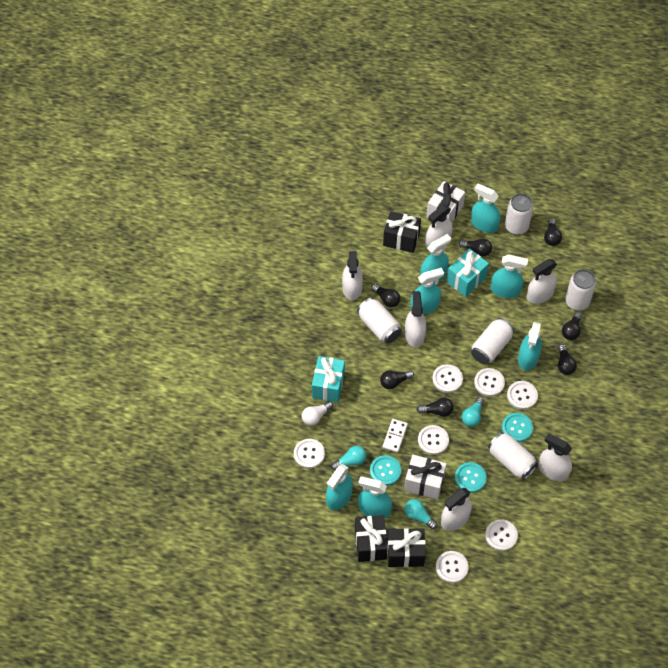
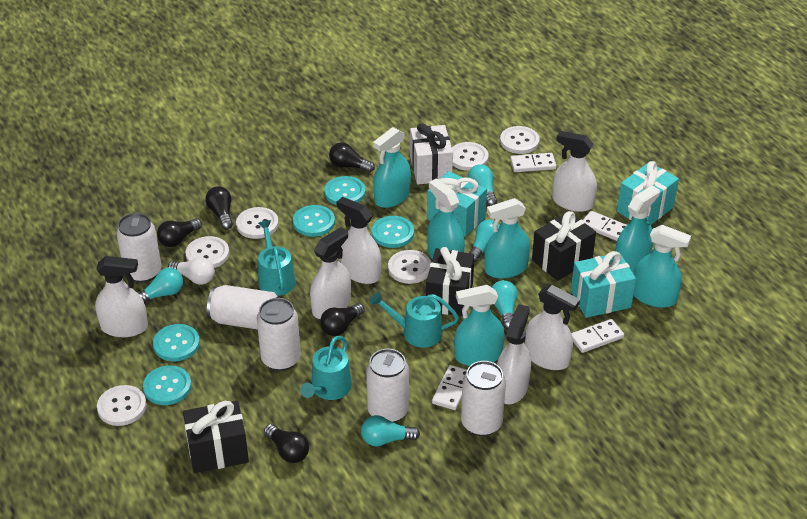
black light bulb: [371,284,400,308] [380,370,414,389] [417,398,454,417] [459,239,492,257] [544,218,562,246] [558,344,577,375] [562,312,582,340] = 7 -> [157,218,202,247] [205,186,233,230] [264,424,309,463] [320,303,365,336] [329,142,375,173] = 5
turquoise button: [370,455,401,486] [455,462,487,493] [502,413,533,442] = 3 -> [143,366,192,405] [153,324,200,362] [293,205,335,237] [324,176,366,205] [372,216,414,248] = 5
turquoise gift: [312,356,345,402] [446,248,489,297] = 2 -> [427,171,487,237] [571,251,636,318] [617,161,679,225] = 3
turquoise light bulb: [331,446,366,470] [405,499,438,530] [462,397,484,427] = 3 -> [138,268,183,303] [361,415,420,446] [468,164,497,206] [469,219,500,262] [492,280,518,329] = 5
turquoise spray bottle: [326,464,353,510] [358,476,392,518] [410,268,444,315] [420,234,451,284] [471,184,500,233] [491,255,528,298] [518,322,542,371] = 7 -> [373,127,411,208] [427,179,465,259] [454,285,505,366] [484,198,530,279] [615,186,660,274] [633,225,691,308] = 6
turquoise watering can: none = 0 -> [258,220,296,296] [300,336,352,400] [370,292,459,348] = 3
white button: [294,439,325,469] [418,425,449,455] [432,364,463,393] [436,551,469,583] [474,368,505,397] [485,519,518,551] [507,381,538,410] = 7 -> [97,385,146,426] [186,236,229,268] [236,207,279,239] [388,250,431,284] [452,142,489,171] [500,126,540,154] = 6
white domino: [382,419,408,453] = 1 -> [432,365,467,410] [510,153,556,172] [571,319,624,353] [583,211,627,241] = 4
white gift: [404,455,446,499] [426,181,465,223] = 2 -> [410,123,453,184] = 1

